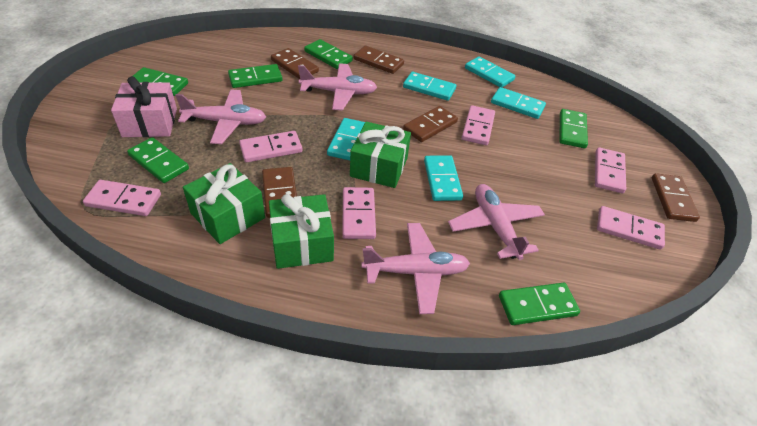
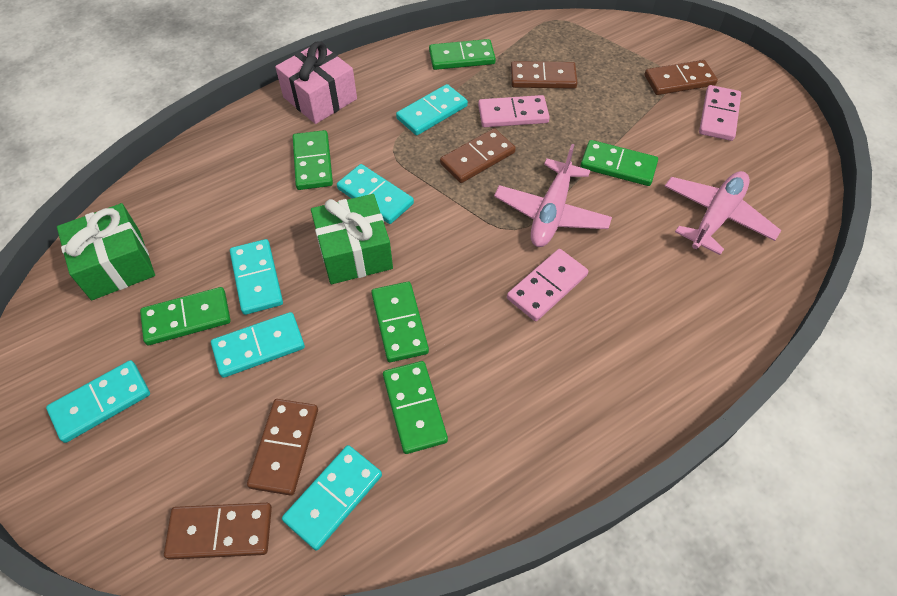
green gift: [183,163,265,244] [269,194,334,269] [350,122,411,188] = 3 -> [57,203,155,300] [311,194,393,284] = 2
pink domino: [83,180,161,216] [239,131,302,162] [342,187,376,239] [462,105,495,145] [595,147,626,193] [597,206,665,250] = 6 -> [478,95,550,127] [507,249,588,321] [699,85,741,141] = 3
pink plane: [175,89,266,144] [298,63,377,110] [362,223,470,314] [448,184,545,260] = 4 -> [494,144,612,247] [664,171,781,255] = 2
turquoise domino: [327,118,365,161] [403,72,456,101] [424,155,463,201] [465,56,515,88] [491,87,546,119] = 5 -> [46,360,150,443] [211,312,305,378] [230,239,283,315] [282,445,382,550] [337,164,414,224] [396,84,468,135] = 6

